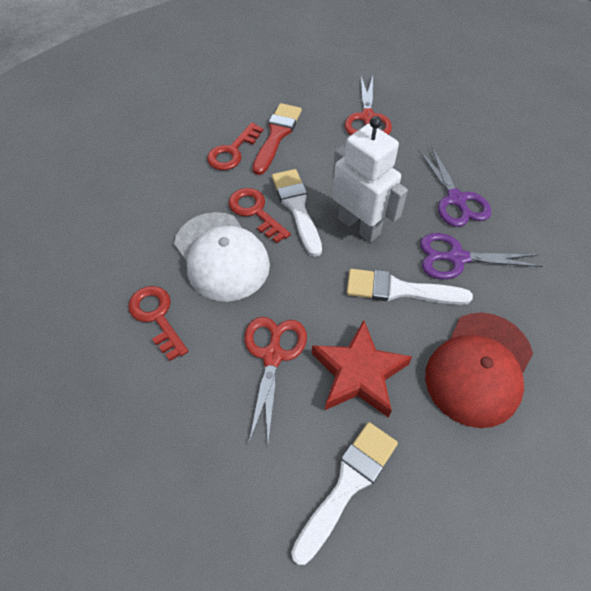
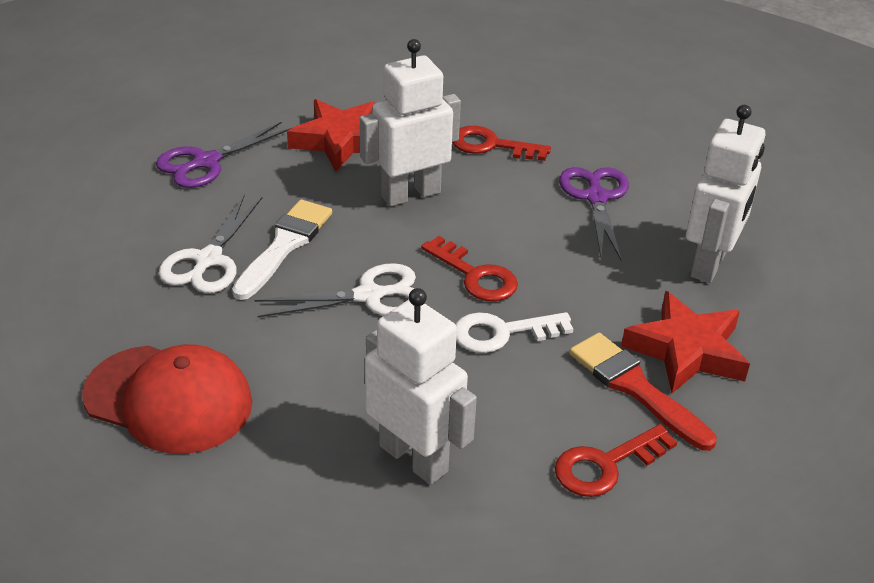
red scissors: [245,317,307,443] [345,76,392,135] = 2 -> none = 0
red star: [312,320,412,418] = 1 -> [287,99,376,172] [621,291,750,393] = 2
white brush: [272,169,322,257] [291,422,398,565] [347,269,473,305] = 3 -> [232,200,332,300] = 1
white cap: [174,212,270,302] = 1 -> none = 0
white key: none = 0 -> [455,312,573,353] = 1
white robot: [333,116,408,242] = 1 -> [360,39,461,207] [365,288,477,485] [686,105,765,283] = 3
white scissors: none = 0 -> [159,194,263,293] [254,263,416,317] = 2

